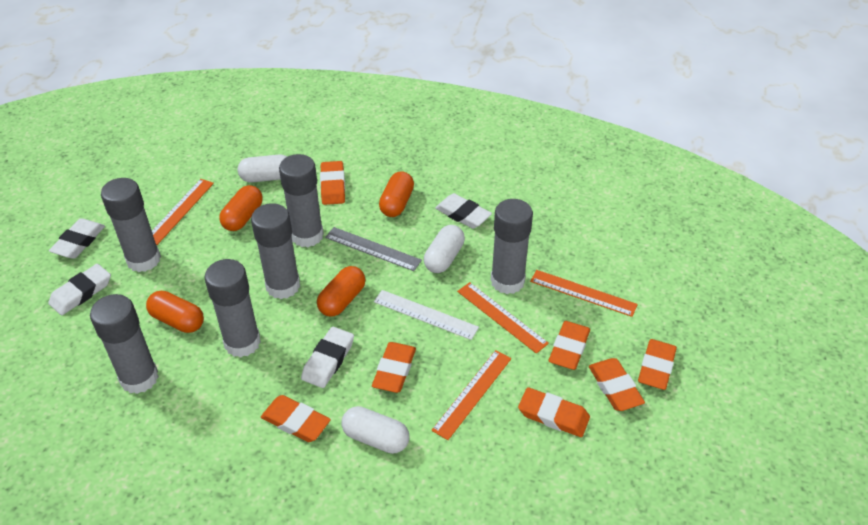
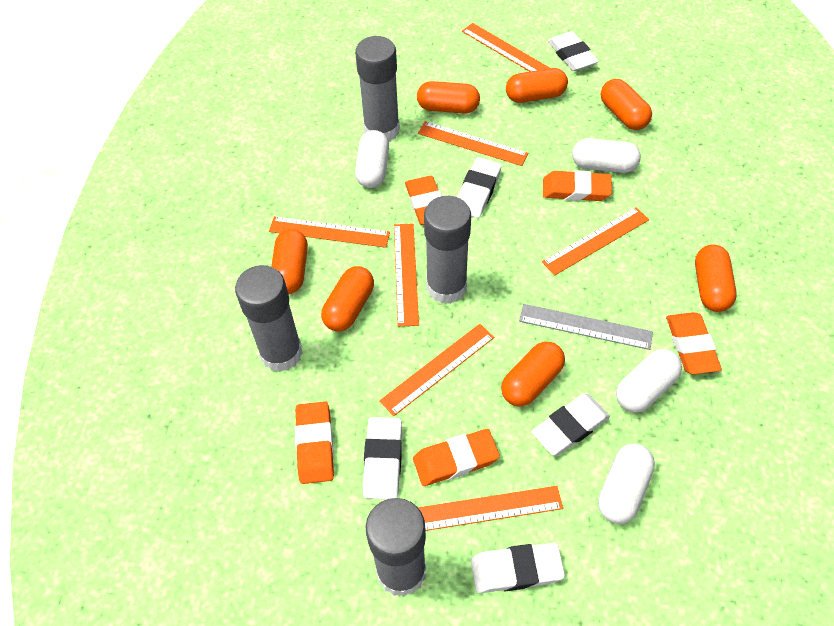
grey glue stick: [90,294,159,394] [101,178,161,272] [204,259,261,357] [251,203,300,299] [279,154,324,247] [491,199,533,294] = 6 -> [235,265,303,372] [355,36,400,142] [365,498,426,597] [424,196,471,304] = 4
orange capsule: [146,291,204,333] [219,185,263,231] [317,266,366,317] [379,171,414,217] = 4 -> [271,229,308,294] [321,266,374,332] [417,81,480,113] [501,341,565,407] [506,68,568,103] [601,79,652,130] [695,244,737,312] = 7
orange eraser: [261,395,331,442] [320,161,345,205] [372,342,416,393] [518,387,590,437] [549,321,590,370] [589,358,645,411] [638,339,677,390] = 7 -> [295,401,334,484] [405,176,442,225] [413,429,500,486] [543,170,612,201] [666,312,722,374] = 5
orange ruler: [152,179,214,245] [431,350,511,440] [457,282,549,354] [530,270,638,317] = 4 -> [269,216,390,248] [379,324,494,416] [394,223,419,327] [418,121,528,166] [418,486,563,531] [462,23,550,72] [542,207,649,276] = 7
white capsule: [238,155,287,182] [342,406,409,454] [424,225,465,273] = 3 -> [355,130,389,188] [572,138,641,173] [598,443,655,524] [616,349,682,413] = 4
white eraser: [48,264,111,315] [49,218,105,259] [301,327,354,388] [435,193,492,229] = 4 -> [363,417,402,500] [457,157,502,218] [471,542,565,593] [531,394,610,456] [548,31,599,71] = 5
white ruler: [374,290,479,340] = 1 -> none = 0

